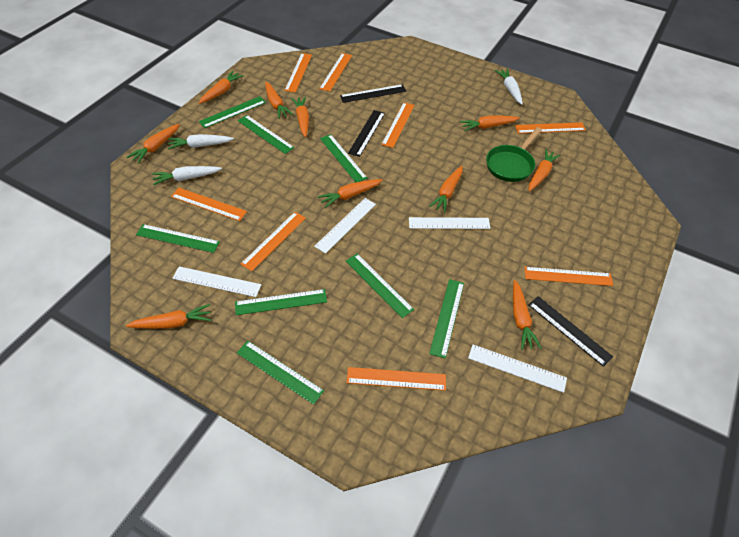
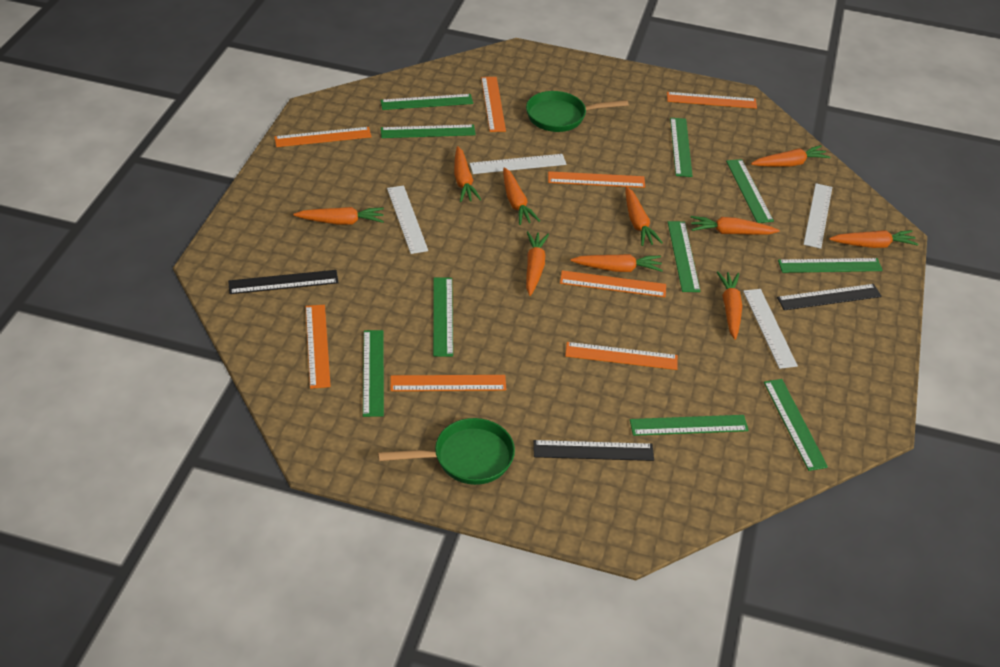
green pan: [486,127,542,182] = 1 -> [378,418,515,485] [526,91,629,132] = 2
green ruler: [136,224,220,253] [199,96,266,128] [235,289,327,315] [237,341,324,405] [238,115,295,154] [320,134,367,182] [346,254,414,318] [429,279,464,359] = 8 -> [363,330,384,417] [380,94,473,110] [381,125,476,138] [433,277,453,357] [630,415,749,436] [668,221,700,292] [670,118,693,177] [726,159,774,223] [764,379,828,471] [778,258,883,273] = 10
white carrot: [152,166,222,185] [168,134,234,150] [495,68,523,105] = 3 -> none = 0

